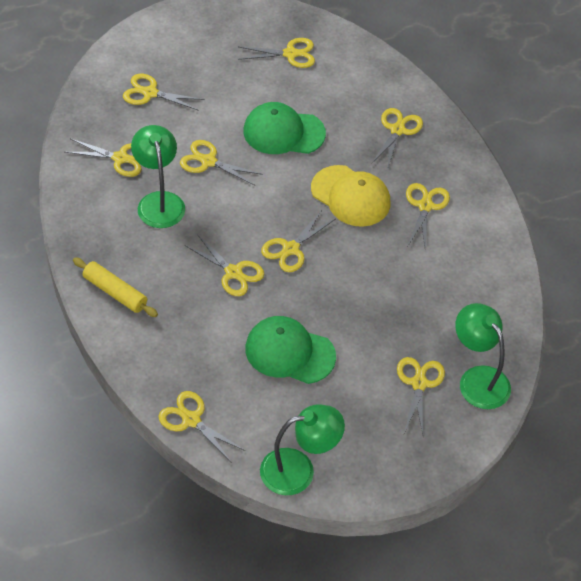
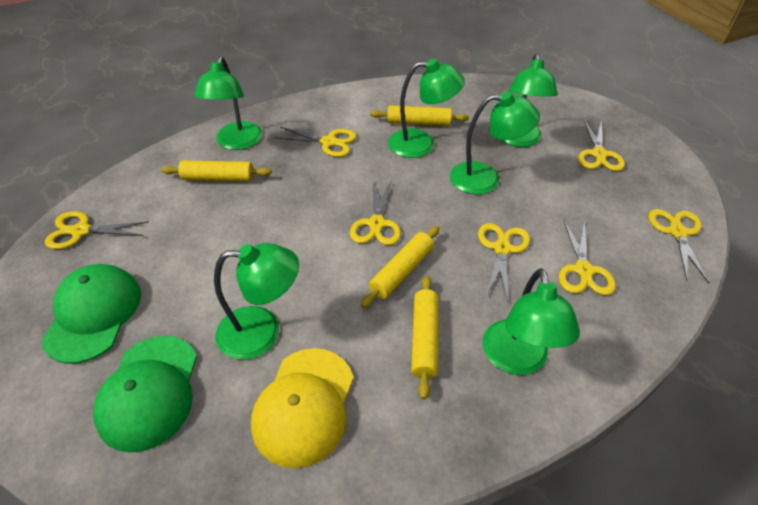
green lamp: [131,125,185,228] [260,404,345,495] [455,303,511,409] = 3 -> [194,56,262,150] [214,243,299,360] [388,59,465,158] [450,92,540,194] [483,268,580,375] [501,54,558,147] = 6
yellow rolling pin: [73,257,158,317] = 1 -> [161,161,271,181] [361,226,439,308] [370,105,469,126] [411,276,438,399] = 4
yellow scissors: [66,138,142,177] [123,74,204,111] [159,391,245,463] [180,140,263,186] [184,234,264,296] [238,38,315,68] [261,210,335,272] [371,108,423,170] [397,357,445,438] [406,183,450,249] = 10 -> [45,211,149,249] [274,127,357,157] [350,181,401,245] [478,223,530,302] [559,220,616,295] [578,120,625,171] [648,209,709,283] = 7

